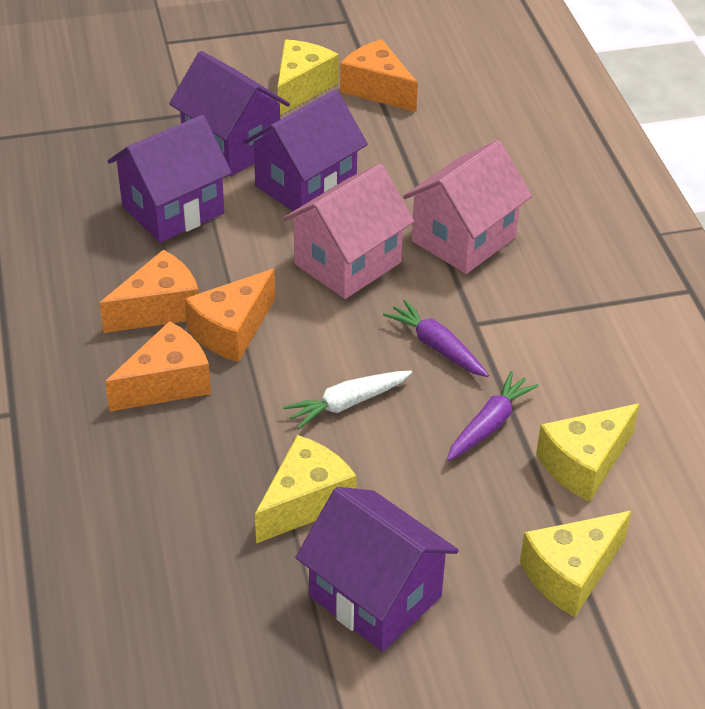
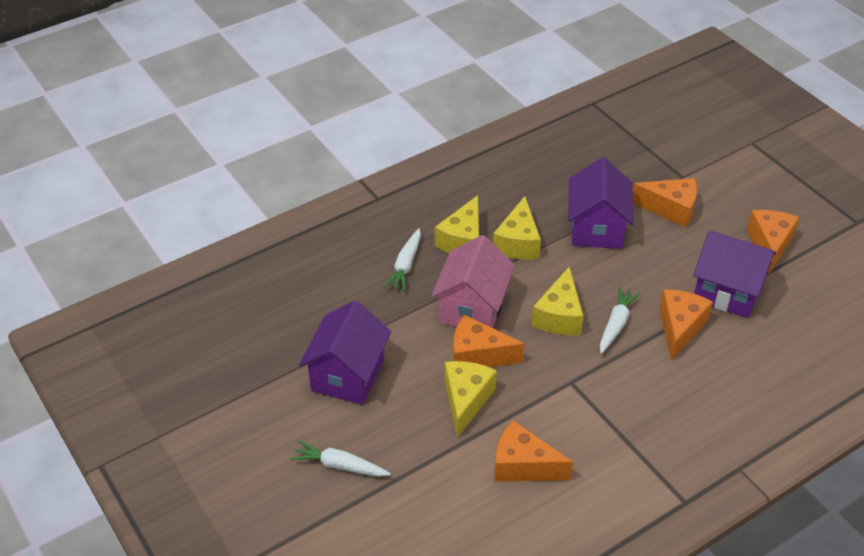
orange cheese: [99,250,199,333] [105,321,211,412] [185,269,275,362] [340,39,418,112] = 4 -> [453,315,525,367] [494,420,573,482] [633,178,697,227] [659,289,713,360] [747,210,800,274] = 5
pink house: [283,164,414,299] [403,140,532,274] = 2 -> [431,235,515,328] = 1
purple carrot: [383,300,489,377] [447,371,539,461] = 2 -> none = 0
purple house: [108,115,232,243] [169,51,290,176] [243,89,368,211] [295,487,459,652] = 4 -> [299,300,391,405] [568,157,634,249] [693,230,776,318] = 3
white carrot: [283,370,412,429] = 1 -> [291,440,391,477] [384,229,421,291] [600,287,640,354] = 3

